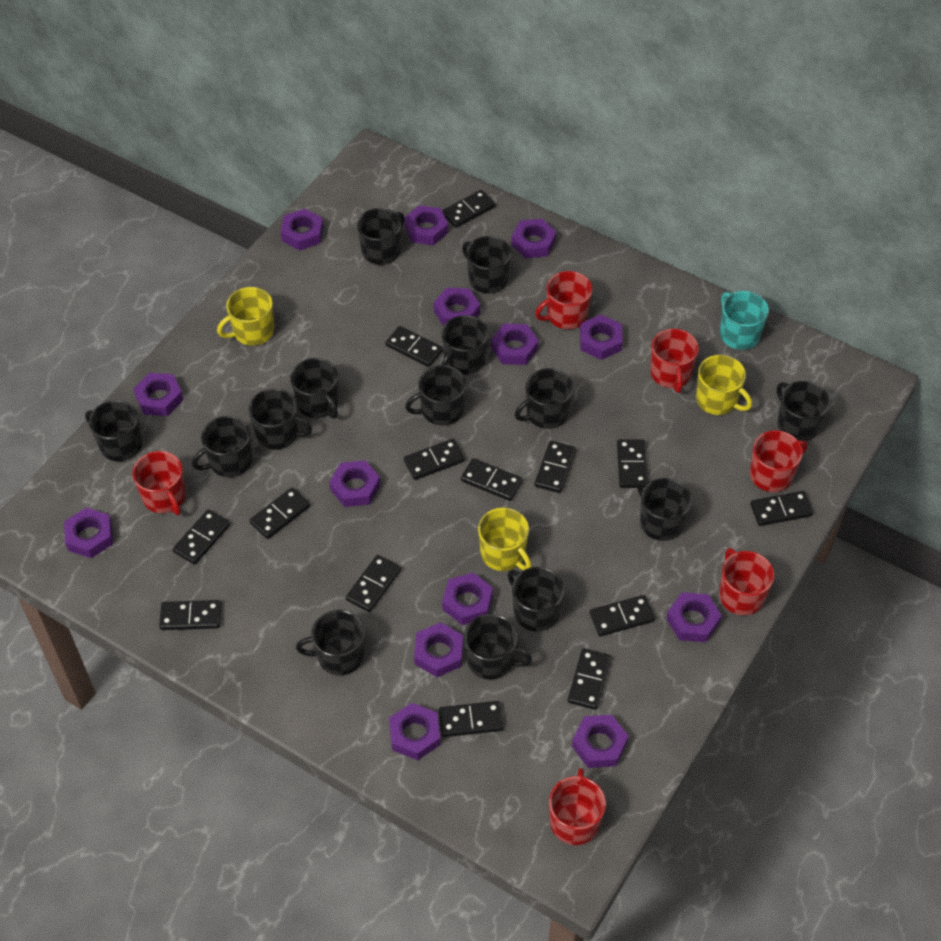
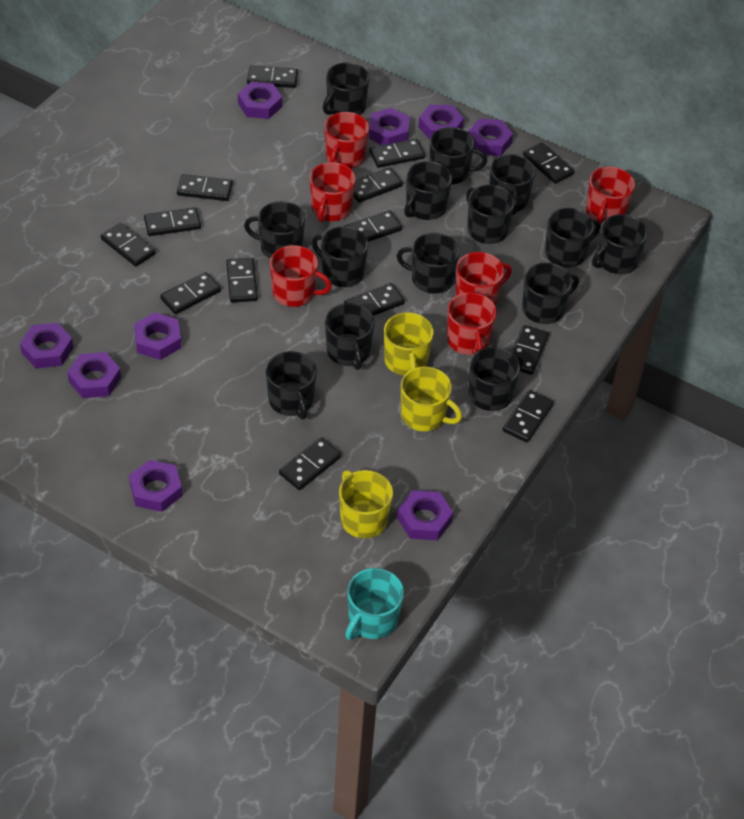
purple nut: [64,508,113,558] [133,373,183,416] [281,209,323,251] [329,460,381,507] [389,703,441,760] [404,205,448,245] [414,622,463,677] [433,288,480,326] [442,573,493,625] [491,324,539,365] [511,219,556,258] [572,715,629,768] [580,315,623,360] [666,592,722,642] = 14 -> [20,323,73,368] [67,352,121,398] [129,460,182,512] [134,312,181,360] [238,82,282,119] [369,108,409,145] [397,490,453,540] [418,104,464,140] [468,119,513,156] = 9

